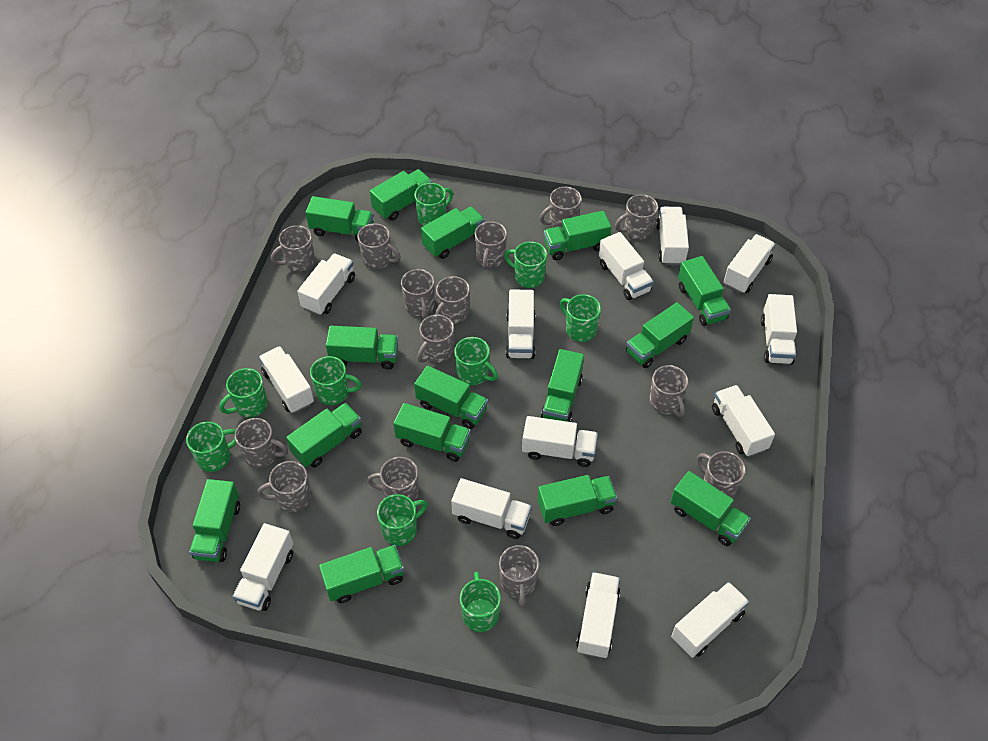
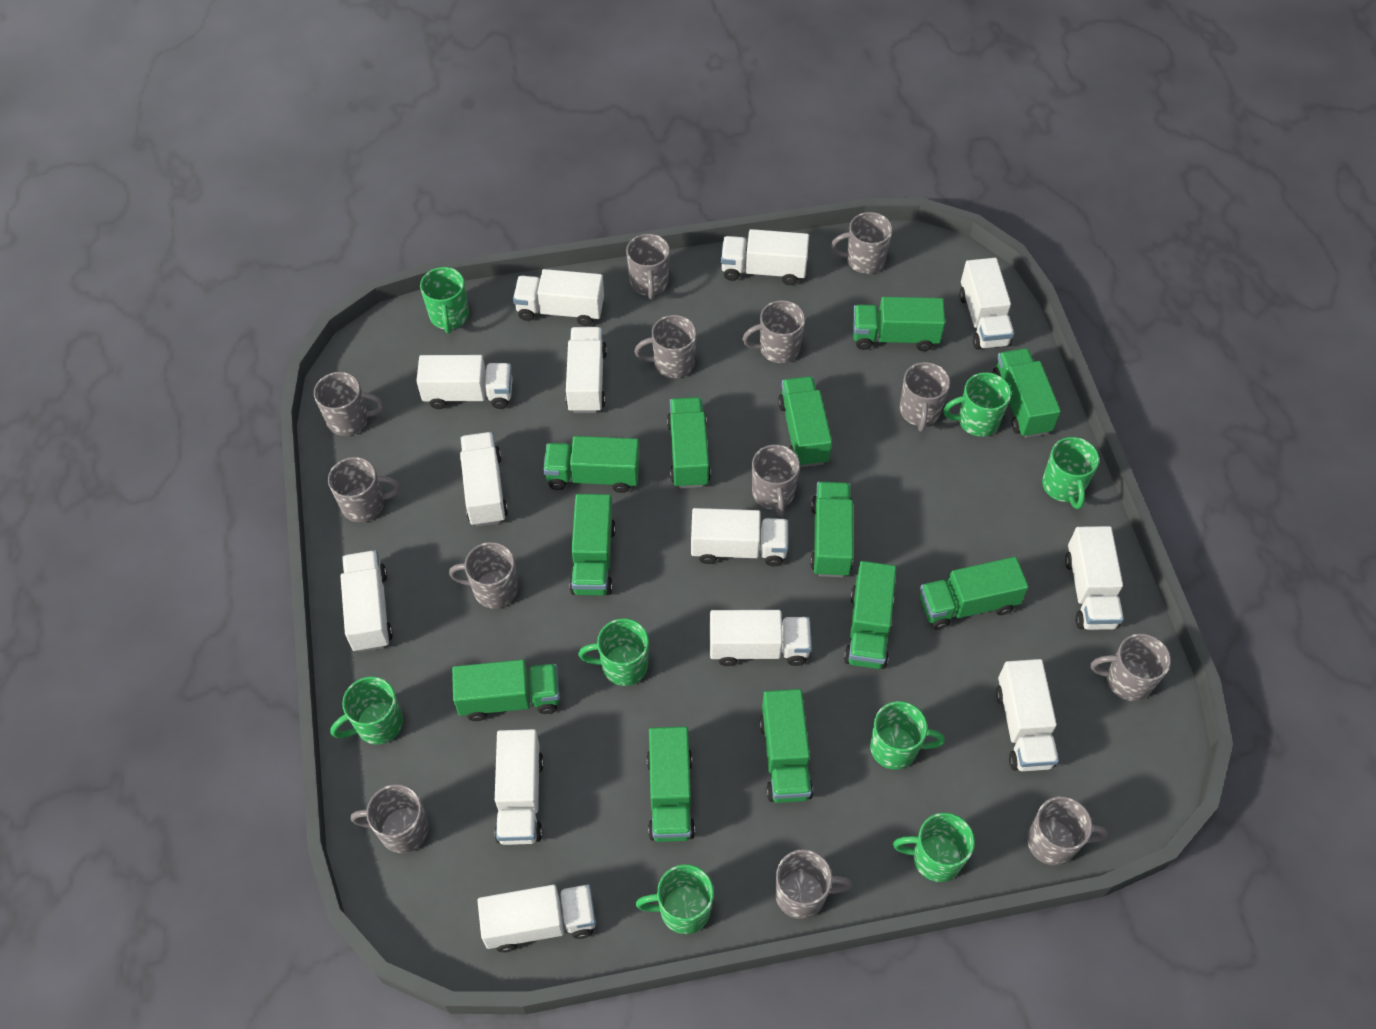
green mug: [186,422,237,472] [219,368,268,417] [310,356,361,405] [377,494,427,546] [414,183,453,226] [454,337,498,385] [460,572,501,632] [504,242,547,288] [560,294,601,342] = 9 -> [331,677,403,745] [420,267,469,334] [578,618,649,686] [635,864,714,934] [870,701,945,770] [893,813,975,882] [943,372,1011,437] [1042,437,1099,509] = 8
green truck: [189,479,240,562] [286,403,362,468] [306,196,373,241] [319,545,404,603] [326,326,398,369] [370,169,432,221] [393,403,471,462] [414,366,488,429] [421,207,485,259] [537,475,617,526] [541,349,584,422] [544,211,611,260] [626,302,694,368] [671,471,751,546] [678,256,731,326] = 15 -> [452,659,560,721] [543,436,640,493] [569,494,616,596] [647,726,695,842] [667,397,711,488] [759,689,813,803] [778,376,832,467] [810,482,853,577] [844,561,896,669] [853,297,945,351] [920,557,1029,630] [993,348,1061,438] = 12
grey mug: [235,418,288,468] [257,461,311,512] [271,225,315,271] [357,223,401,269] [367,457,419,502] [401,269,435,319] [417,315,454,363] [435,276,470,324] [475,221,507,270] [499,545,539,607] [540,187,582,228] [615,194,658,240] [649,365,688,418] [697,451,746,498] = 14 -> [314,372,384,436] [328,457,400,522] [351,784,429,853] [449,542,518,608] [626,234,670,300] [634,315,697,378] [742,300,805,363] [752,444,800,517] [775,849,852,919] [830,212,893,274] [899,362,950,432] [1027,796,1108,866] [1091,633,1171,701] = 13

